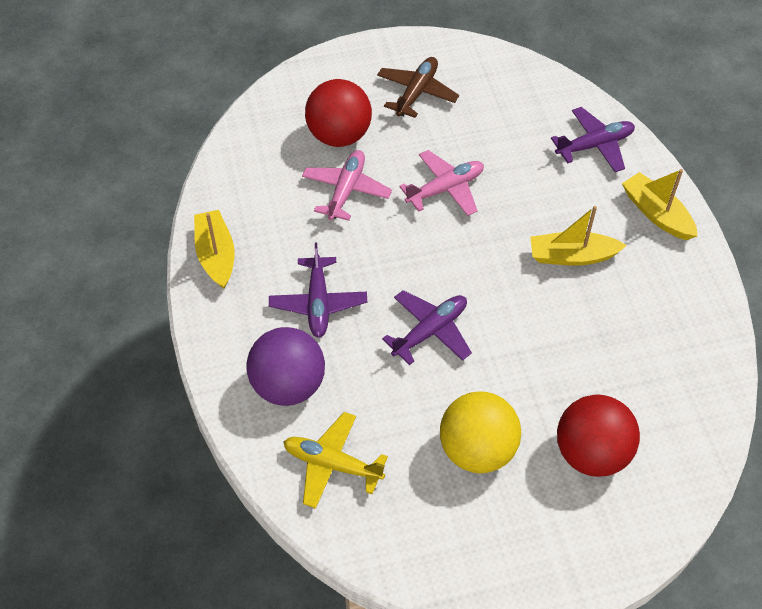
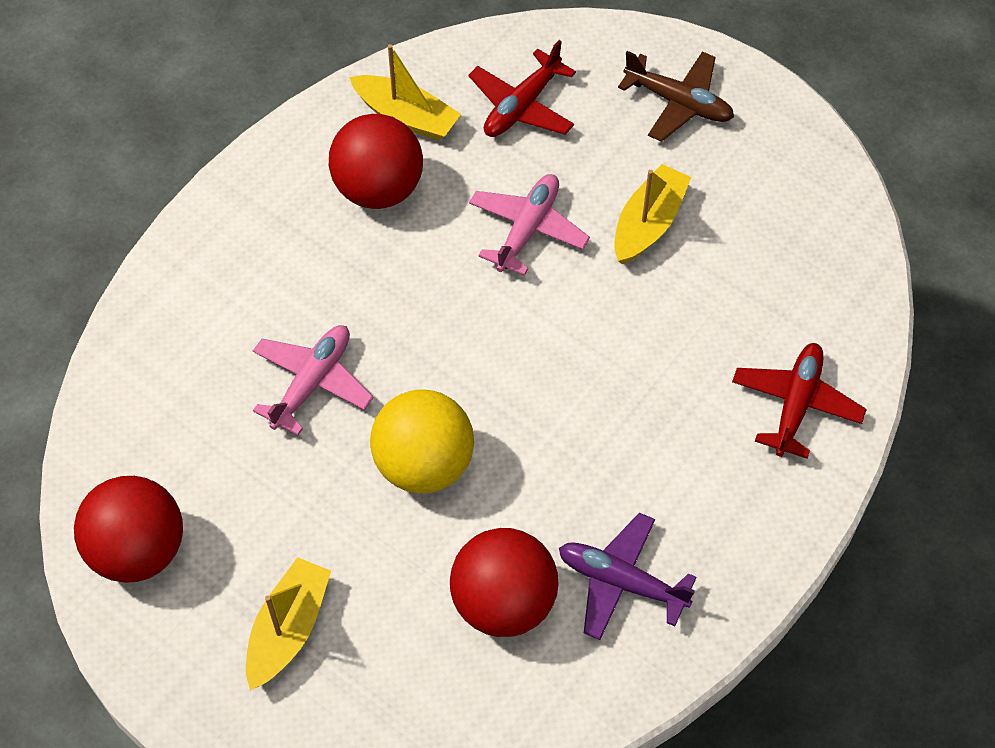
purple ball: [247,327,325,406] = 1 -> none = 0
purple plane: [269,243,367,338] [382,290,472,365] [551,107,635,172] = 3 -> [559,513,697,640] = 1
red ball: [305,79,372,147] [557,395,640,477] = 2 -> [74,476,183,583] [329,114,423,209] [450,528,558,637] = 3
red plane: none = 0 -> [468,40,576,137] [732,343,867,459] = 2
yellow plane: [283,412,388,509] = 1 -> none = 0

